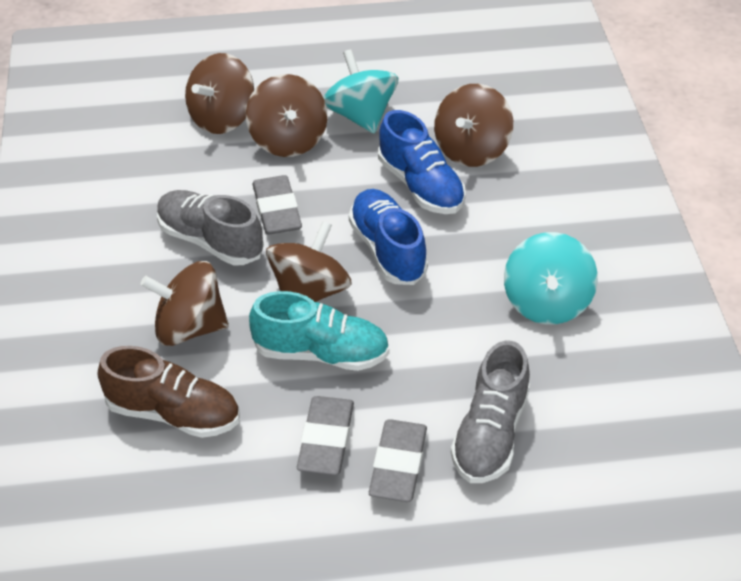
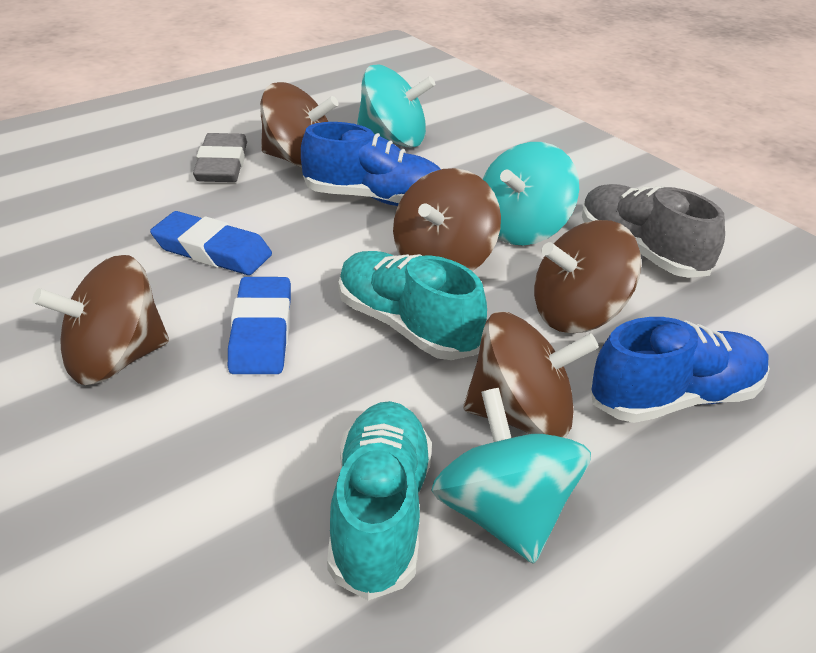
blue eraser: none = 0 -> [150,211,272,275] [228,277,291,374] = 2
brown shoe: [98,346,240,438] = 1 -> none = 0
grey eraser: [252,175,302,235] [297,396,354,475] [369,419,427,502] = 3 -> [193,133,247,182] = 1
grey shoe: [157,190,264,265] [451,340,530,483] = 2 -> [582,184,725,278] = 1
turquoise shoe: [249,291,389,371] = 1 -> [327,401,432,601] [339,251,487,360] = 2
turquoise spinning top: [323,49,398,133] [504,232,598,325] = 2 -> [357,65,435,147] [431,388,591,564] [483,142,579,246] = 3

